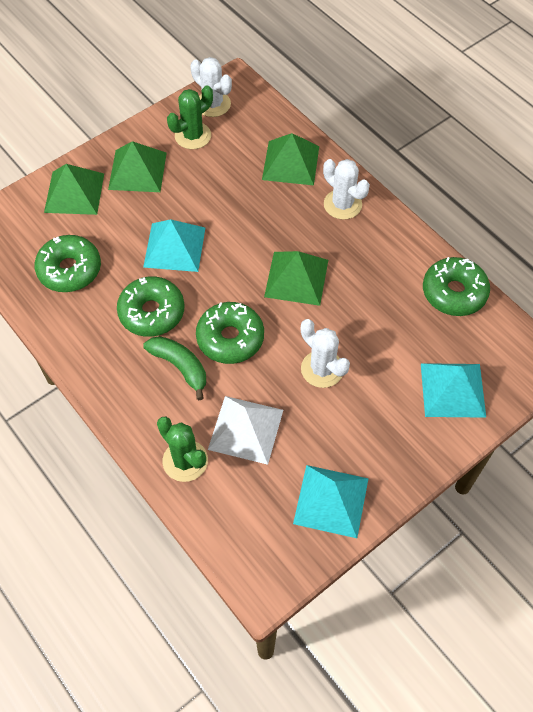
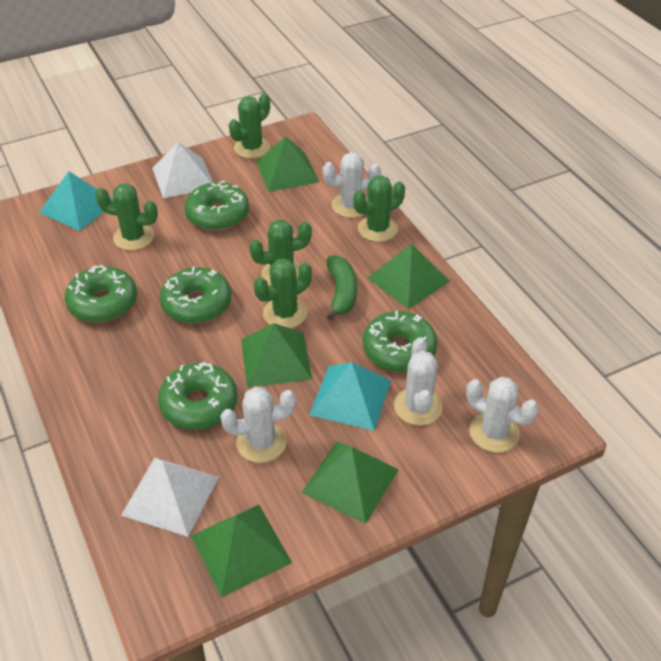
green cactus: [157,417,208,482] [167,85,213,149] = 2 -> [95,183,158,251] [229,93,270,159] [249,220,312,286] [254,258,312,328] [353,175,405,242] = 5
green donut: [34,235,101,292] [117,276,184,337] [196,302,264,364] [423,257,490,316] = 4 -> [65,265,137,322] [158,362,238,430] [160,267,231,324] [185,181,249,231] [363,311,438,372] = 5
green pyramid: [44,164,104,215] [108,141,167,192] [262,133,319,185] [264,251,328,306] = 4 -> [191,505,292,597] [241,323,312,387] [256,136,319,192] [301,441,399,524] [367,244,450,309] = 5
turquoise pyramid: [143,219,205,272] [293,465,369,538] [421,363,486,418] = 3 -> [39,171,114,231] [309,362,391,431] = 2
white cactus: [190,57,232,117] [301,319,350,388] [323,159,370,220] = 3 -> [220,387,296,463] [323,152,381,218] [394,337,443,426] [466,377,539,453] = 4
white pyramid: [208,396,283,465] = 1 -> [121,458,219,537] [152,142,213,199] = 2

